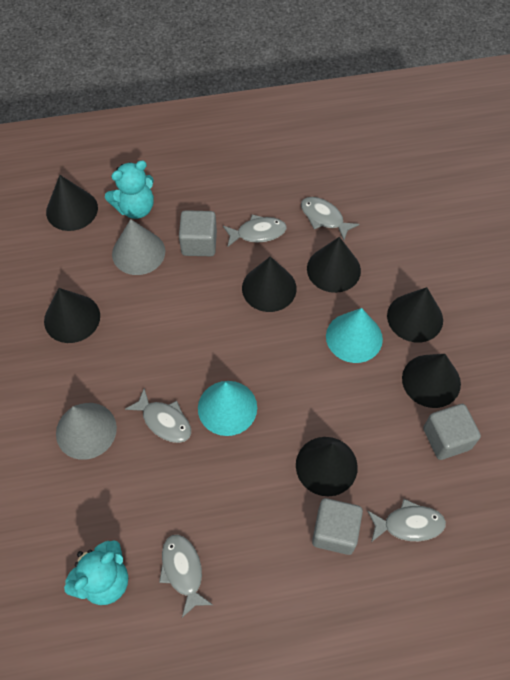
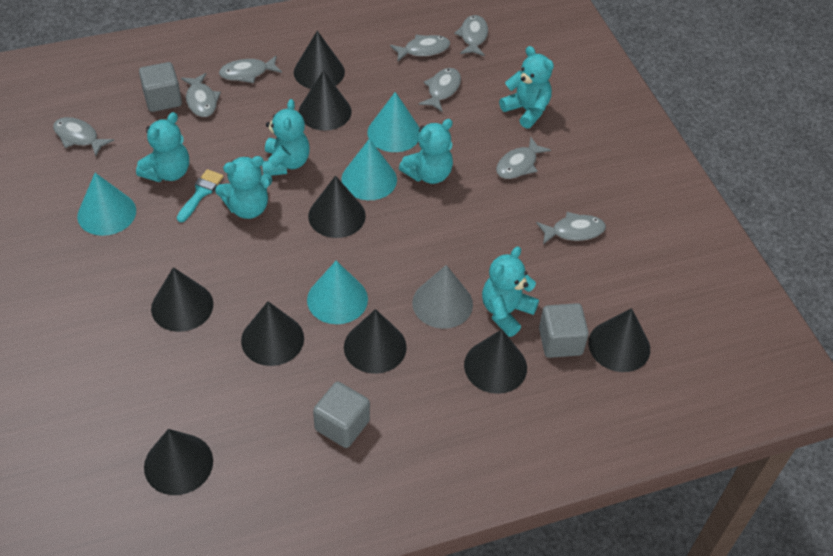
black cone: [44,288,100,343] [46,175,98,231] [242,256,297,312] [296,437,358,496] [307,237,361,293] [387,287,443,343] [402,354,461,408] = 7 -> [144,429,213,495] [151,267,213,332] [241,301,304,366] [294,31,345,89] [299,70,352,131] [308,175,366,238] [344,309,407,374] [464,329,527,394] [588,308,650,372] = 9
grey cone: [56,403,117,460] [112,219,165,275] = 2 -> [412,265,473,329] = 1
grey fish: [125,388,191,443] [159,535,213,618] [223,215,287,247] [301,197,359,240] [367,499,446,542] = 5 -> [53,117,114,156] [181,73,221,117] [219,56,282,83] [390,35,450,61] [419,68,461,112] [454,15,488,56] [496,137,551,179] [536,212,606,244] = 8
turquoise brush: none = 0 -> [177,169,224,223] = 1
turquoise cone: [198,381,257,436] [326,308,383,363] = 2 -> [77,173,136,236] [307,261,368,324] [341,139,397,200] [367,92,420,152] = 4
turquoise teddy bear: [64,540,128,605] [105,160,154,219] = 2 -> [136,112,189,182] [215,156,272,219] [262,99,310,176] [399,119,453,184] [482,247,539,337] [499,46,554,129] = 6

